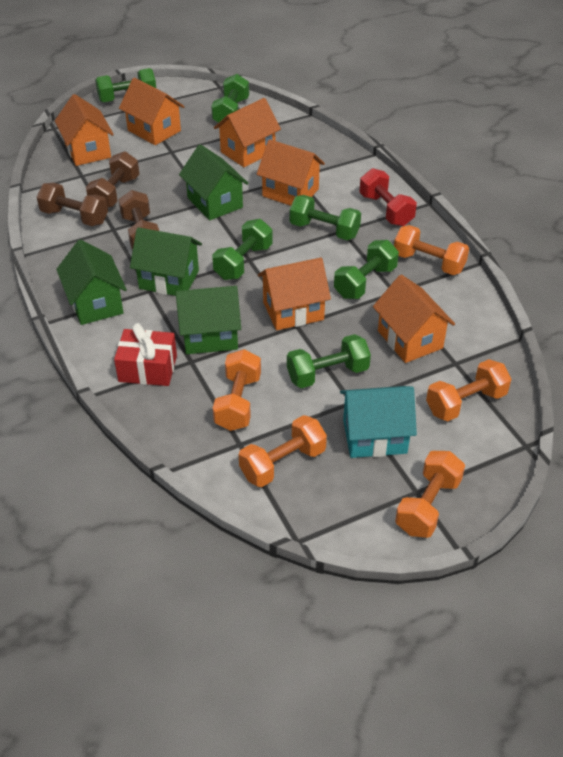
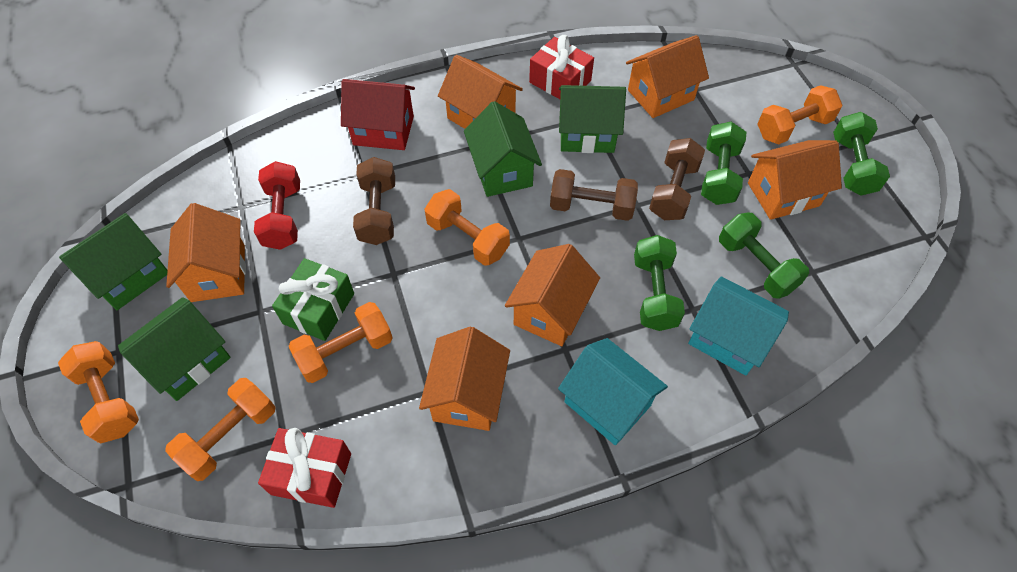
green dumbbell: [95,68,156,102] [211,74,249,123] [212,219,273,280] [287,334,371,388] [290,195,361,240] [334,240,399,299] = 6 -> [634,235,685,331] [701,122,746,205] [719,212,809,299] [833,112,890,196] = 4
green gift: none = 0 -> [272,258,354,341] = 1
red gift: [114,323,177,386] = 1 -> [258,428,351,508] [529,35,594,99] = 2
red house: none = 0 -> [341,79,415,150] = 1
turquoise house: [340,386,417,458] = 1 -> [558,338,668,445] [688,277,789,375] = 2

